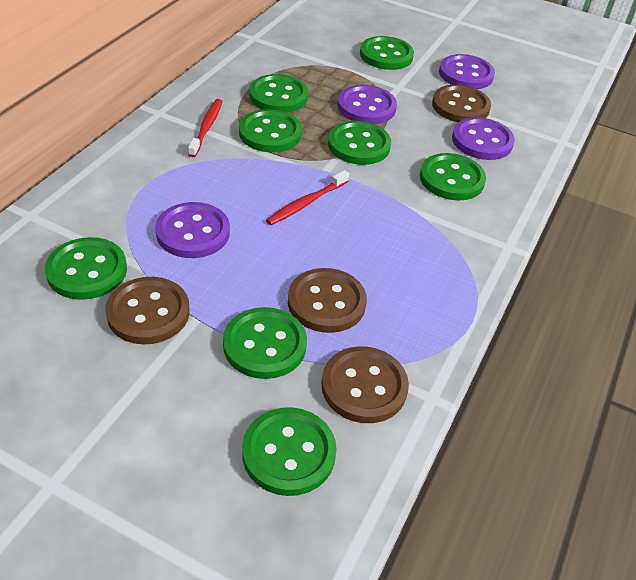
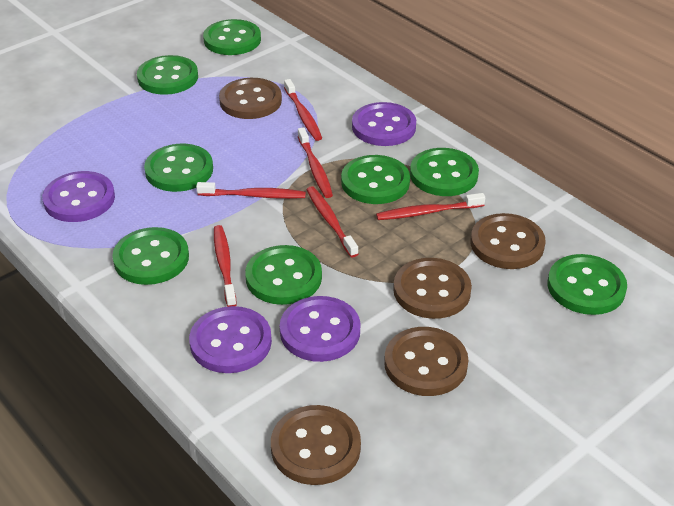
brown button: [105,277,190,344] [288,268,367,333] [321,346,409,423] [432,85,491,122] = 4 -> [219,78,282,119] [271,405,361,485] [384,327,468,396] [393,258,472,319] [471,213,546,269] = 5
red toothbrush: [188,99,223,157] [266,170,349,225] = 2 -> [196,182,306,199] [214,225,237,307] [284,79,322,141] [298,127,333,198] [307,186,358,258] [376,193,485,220] = 6

